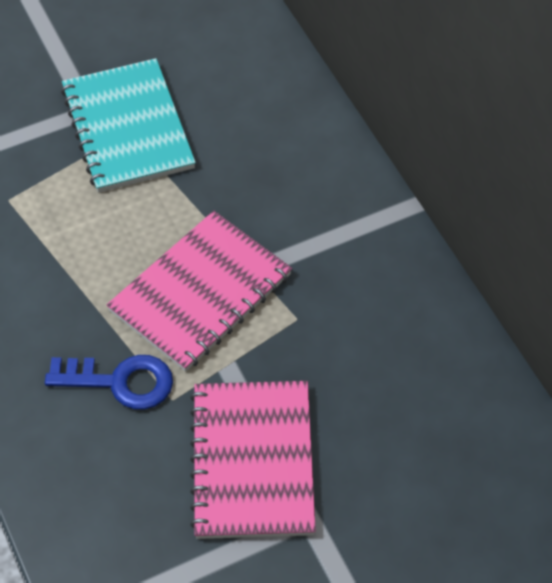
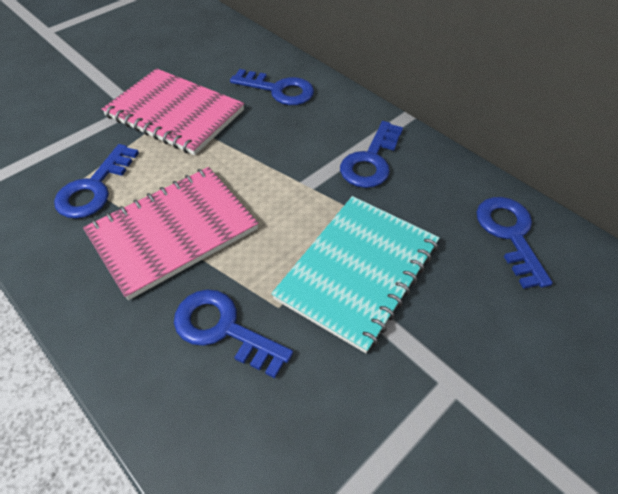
blue key: [45,355,173,410] = 1 -> [54,144,139,219] [174,290,293,378] [230,69,314,105] [340,121,403,188] [476,197,553,289] = 5

